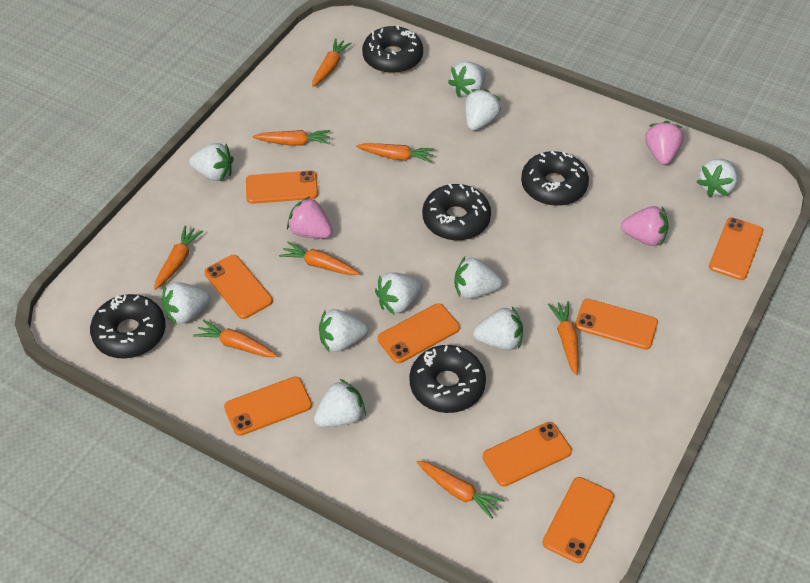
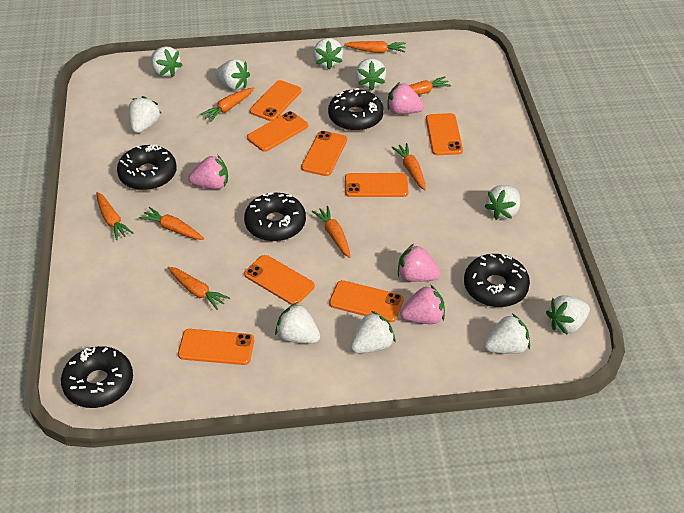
pink strawberry: [287,196,333,238] [621,206,669,246] [645,121,683,165] = 3 -> [188,155,228,189] [387,82,424,114] [398,244,441,282] [400,285,445,324] = 4

